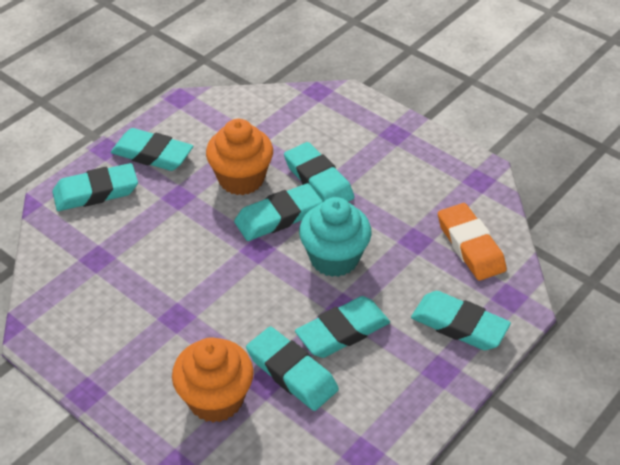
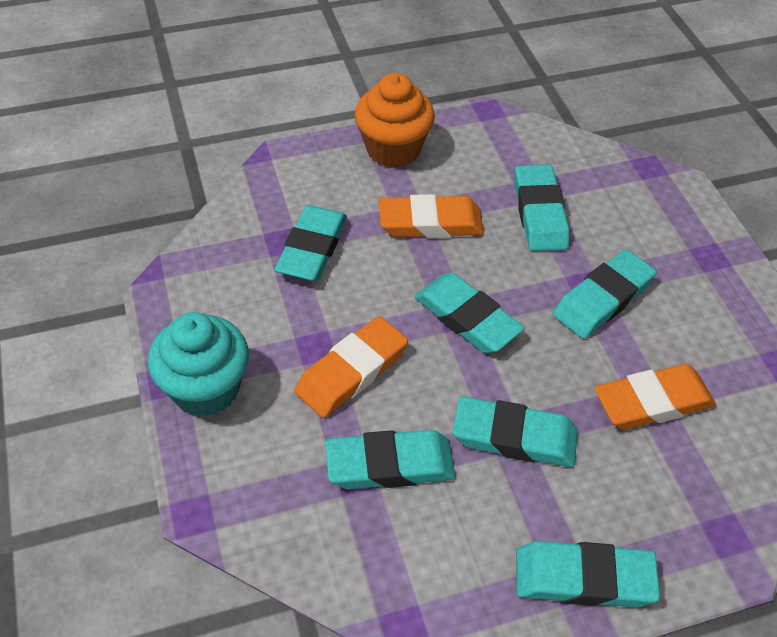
orange cupcake: [172,338,254,422] [206,119,273,195] = 2 -> [355,73,435,168] = 1
orange eraser: [438,203,507,281] = 1 -> [294,316,408,418] [379,194,484,238] [595,364,716,430] = 3

